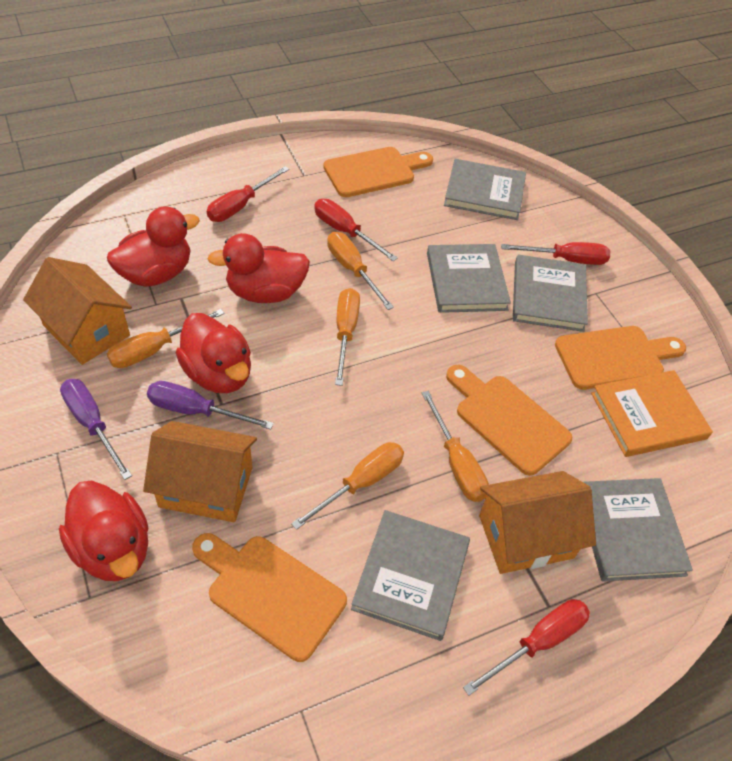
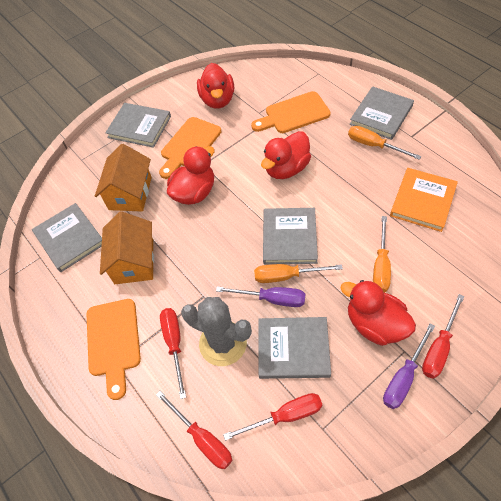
grey cactus: none = 0 -> [181,297,252,366] = 1
orange cutting board: [192,533,347,662] [323,147,433,197] [446,365,572,476] [555,326,686,390] = 4 -> [87,299,141,400] [159,117,221,179] [251,91,331,133] = 3
orange house: [23,257,132,365] [143,421,257,522] [479,471,596,574] = 3 -> [95,144,152,212] [100,211,154,284] = 2
orange screwdriver: [107,309,225,368] [291,442,404,530] [327,232,394,310] [335,288,360,386] [422,391,489,502] = 5 -> [254,264,343,283] [348,126,421,160] [373,216,391,293] = 3

